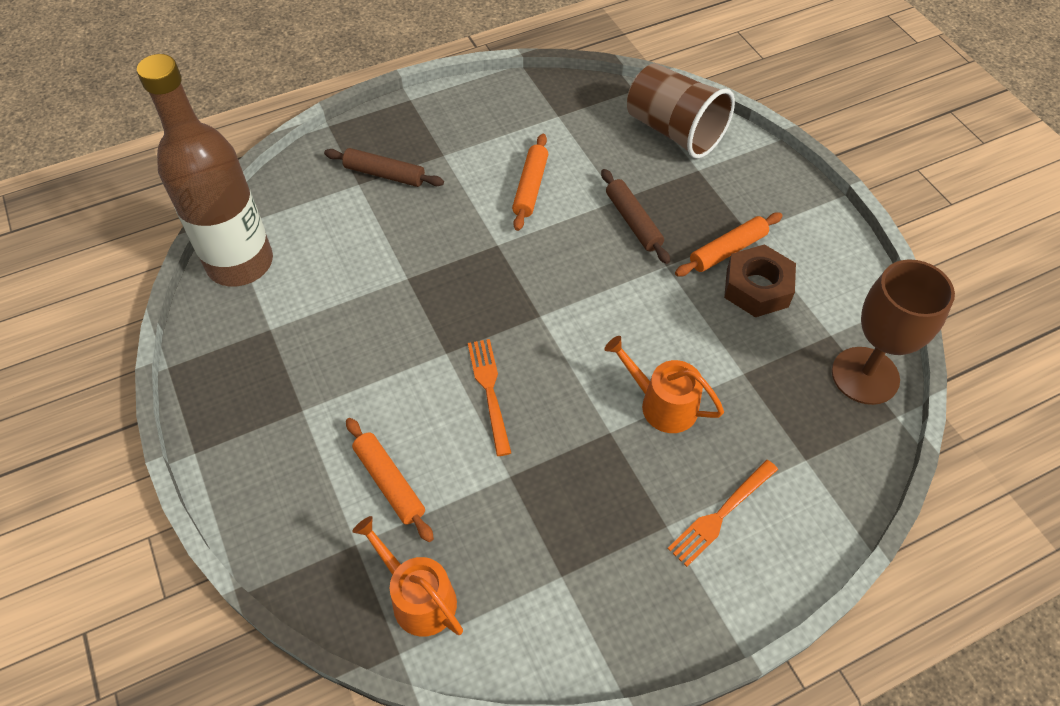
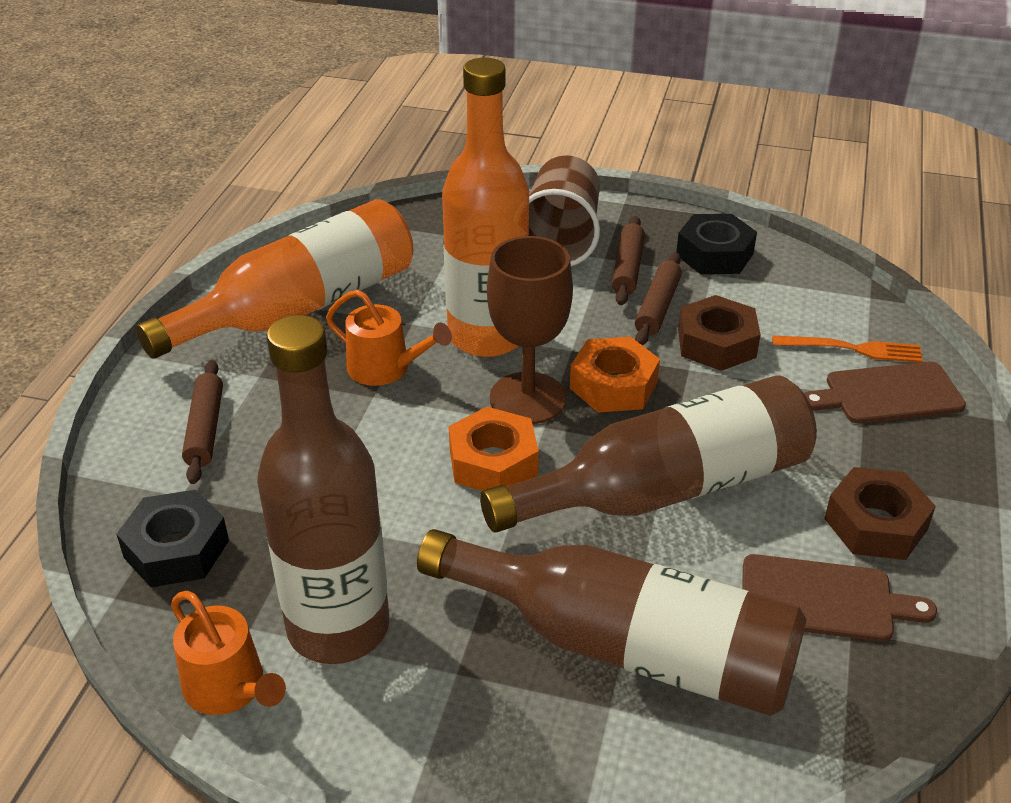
black nut: none = 0 -> [116,489,229,587] [676,214,757,274] = 2
brown bottle: [137,54,273,287] = 1 -> [257,315,389,664] [417,529,807,716] [480,376,817,532] = 3
brown cutting board: none = 0 -> [742,554,937,642] [804,361,966,424] = 2
brown nut: [724,244,796,317] = 1 -> [678,295,761,371] [824,467,936,560] = 2
brown rolling pin: [324,148,444,187] [601,169,670,264] = 2 -> [182,360,223,484] [612,216,645,305] [635,253,682,345] = 3
orange bottle: none = 0 -> [136,199,413,359] [442,58,529,357] = 2
orange fork: [468,339,511,456] [667,460,778,567] = 2 -> [772,336,923,363] = 1
orange nut: none = 0 -> [449,407,539,491] [570,337,660,412] = 2
orange rolling pin: [346,418,434,542] [512,134,548,231] [675,212,783,276] = 3 -> none = 0

